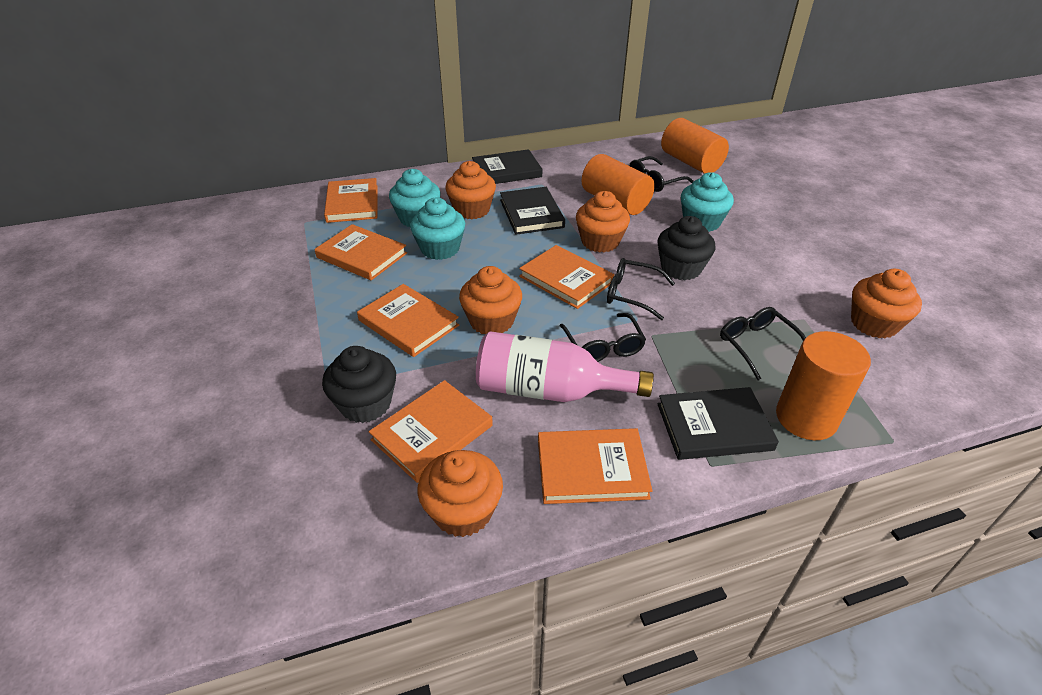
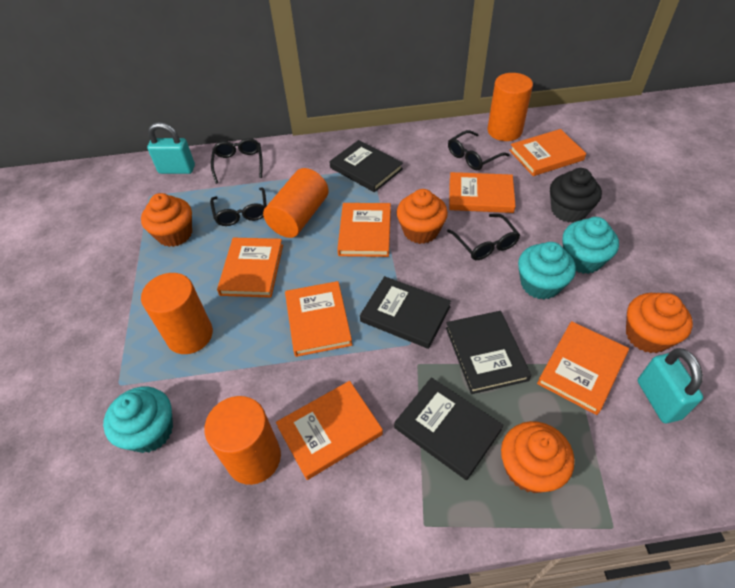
black book: [472,149,543,184] [500,187,565,235] [658,387,779,460] = 3 -> [329,140,403,192] [360,276,451,349] [394,377,504,480] [446,311,531,394] = 4
black cupcake: [322,346,396,423] [658,216,716,280] = 2 -> [550,168,602,223] = 1
orange book: [314,224,407,280] [324,178,378,223] [357,284,459,357] [369,380,493,483] [519,245,614,309] [538,428,652,504] = 6 -> [217,238,283,298] [276,381,383,480] [285,281,352,357] [337,203,391,257] [449,172,516,213] [509,129,586,176] [537,321,629,415] = 7
orange cupcake: [418,450,503,537] [445,161,496,219] [459,266,522,335] [576,191,630,253] [851,269,922,338] = 5 -> [141,193,192,247] [397,189,448,244] [501,421,574,493] [626,293,693,353] = 4
orange cylinder: [582,154,655,215] [661,118,729,174] [776,331,871,440] = 3 -> [141,273,213,354] [204,396,281,485] [263,168,329,238] [487,73,533,141] = 4
pink bottle: [476,331,654,402] = 1 -> none = 0
turquoise padlock: none = 0 -> [147,122,195,174] [638,348,703,423] = 2

